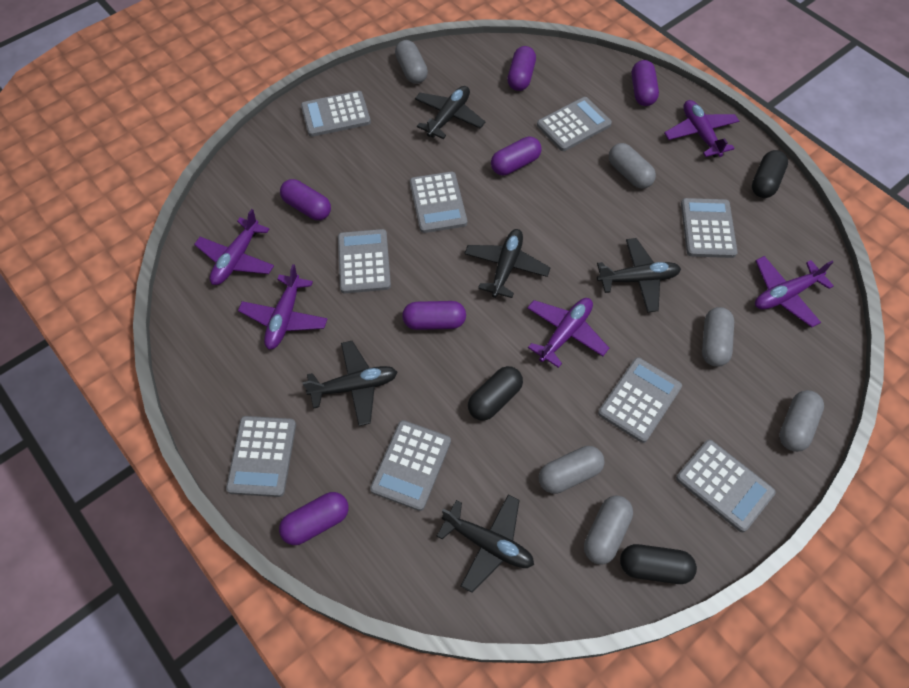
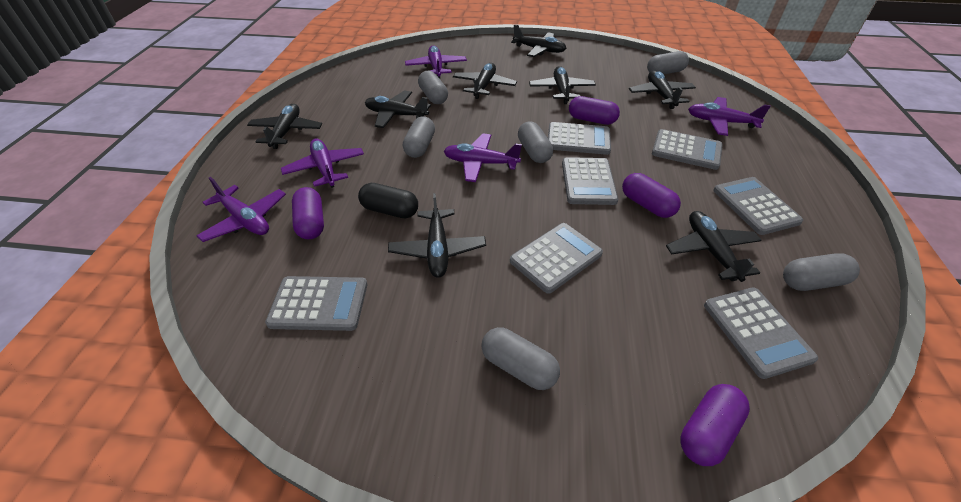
black capsule: [468,366,523,421] [620,544,697,584] [752,150,788,198] = 3 -> [358,183,418,218] = 1
black plane: [303,341,397,426] [415,86,485,139] [437,494,534,593] [464,229,550,298] [597,238,681,313] = 5 -> [247,104,322,149] [365,90,431,128] [388,193,486,278] [453,63,517,99] [511,24,567,57] [529,66,596,104] [629,70,696,109] [666,211,762,282] = 8
grey calculator: [226,416,296,497] [301,91,371,137] [338,229,391,293] [370,420,451,511] [410,172,467,233] [537,97,612,151] [598,357,682,443] [676,440,776,532] [681,198,738,258] = 9 -> [265,276,367,331] [510,223,603,294] [548,122,611,155] [562,157,618,205] [652,129,723,170] [704,287,818,379] [713,177,803,235] = 7
purple capsule: [279,492,349,545] [280,179,331,220] [402,301,466,330] [491,137,542,175] [507,46,536,91] [631,60,659,106] = 6 -> [292,187,324,239] [569,96,620,125] [622,173,681,218] [680,384,750,466] = 4

